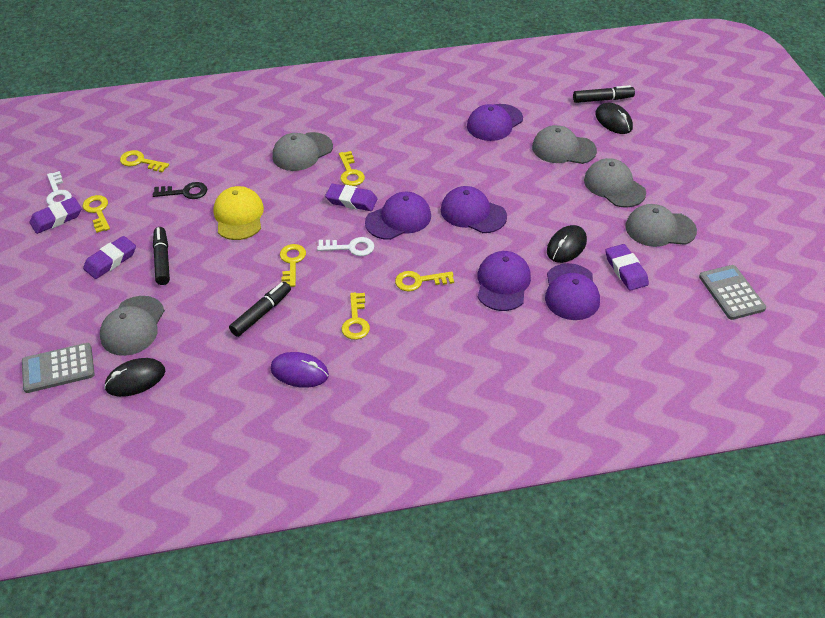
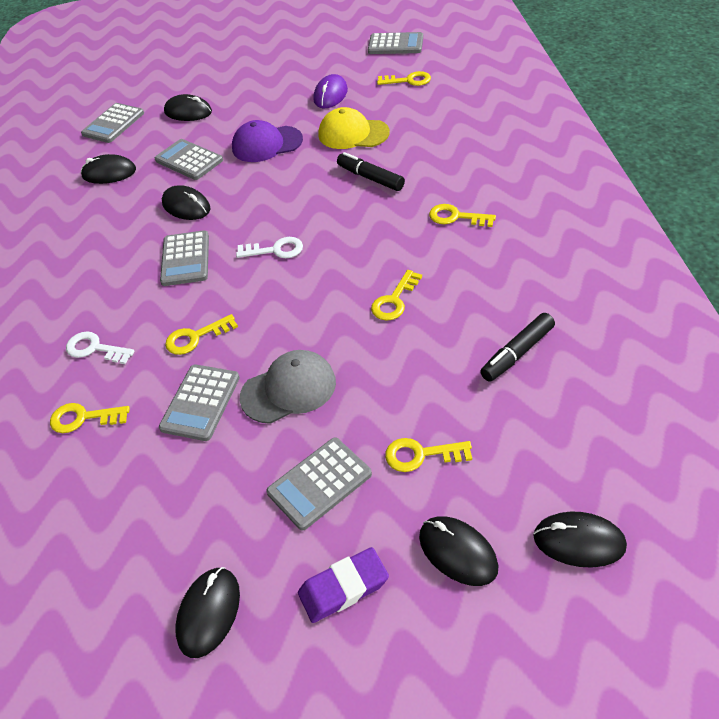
black key: [153,182,207,199] = 1 -> none = 0
black marker: [153,227,170,285] [229,282,291,337] [573,85,635,103] = 3 -> [337,152,405,191] [480,313,555,382] = 2
black mouse: [104,358,165,397] [547,225,587,263] [595,103,633,134] = 3 -> [81,154,136,184] [162,185,211,220] [164,94,212,121] [175,567,240,658] [419,516,498,586] [533,512,627,568] = 6
grey calculator: [22,343,95,393] [699,265,766,320] = 2 -> [81,103,144,143] [155,139,223,180] [159,364,240,441] [160,230,209,286] [266,437,372,531] [368,32,423,54] = 6
grey cap: [100,296,165,356] [272,132,333,171] [532,125,597,164] [584,158,646,207] [625,204,697,247] = 5 -> [239,350,336,424] = 1
purple cap: [365,192,431,240] [441,186,507,233] [467,104,523,141] [478,251,531,311] [545,263,600,320] = 5 -> [232,120,303,162] = 1
purple eraser: [30,197,82,234] [83,236,136,279] [325,184,378,211] [606,244,649,291] = 4 -> [298,547,389,623] = 1

